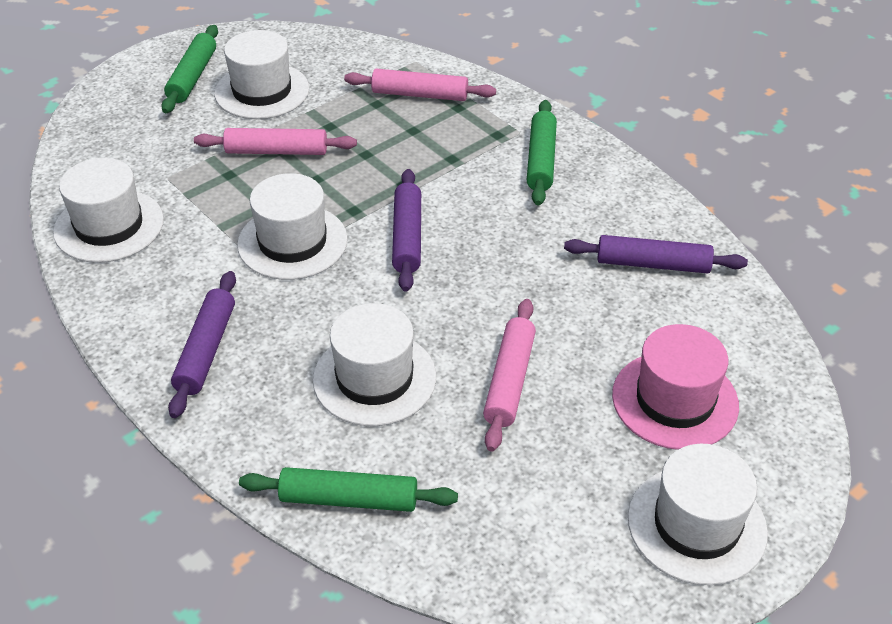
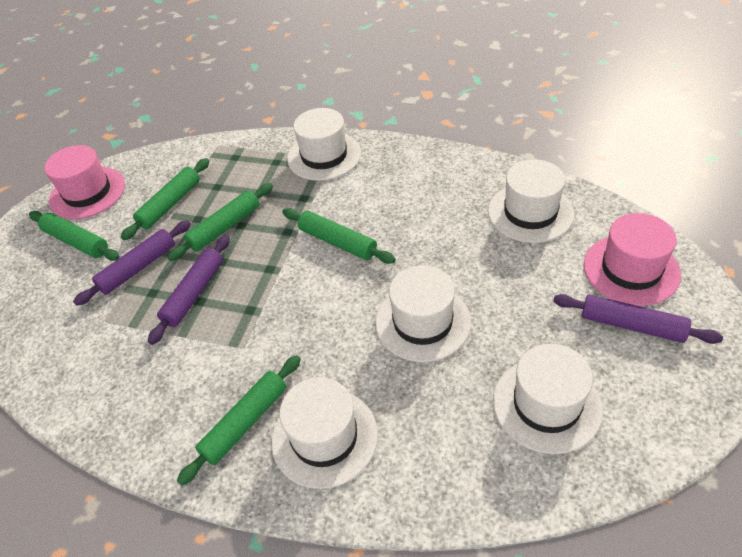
green rolling pin: [161,25,218,113] [239,467,458,512] [527,100,557,206] = 3 -> [29,211,120,261] [121,158,209,240] [168,183,273,261] [177,355,301,486] [282,208,396,264] = 5
pink hat: [612,324,739,450] = 1 -> [44,145,125,219] [584,213,681,306] = 2
pink rolling pin: [194,128,357,155] [344,69,496,101] [483,299,536,451] = 3 -> none = 0

